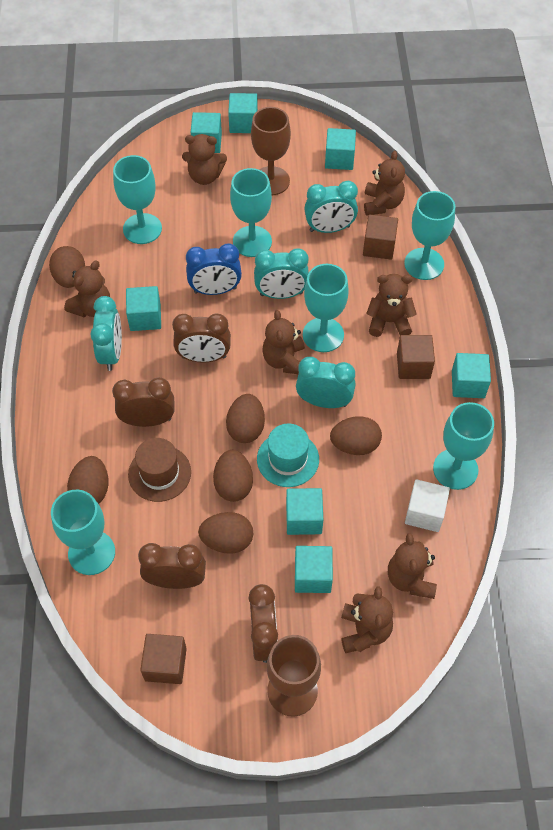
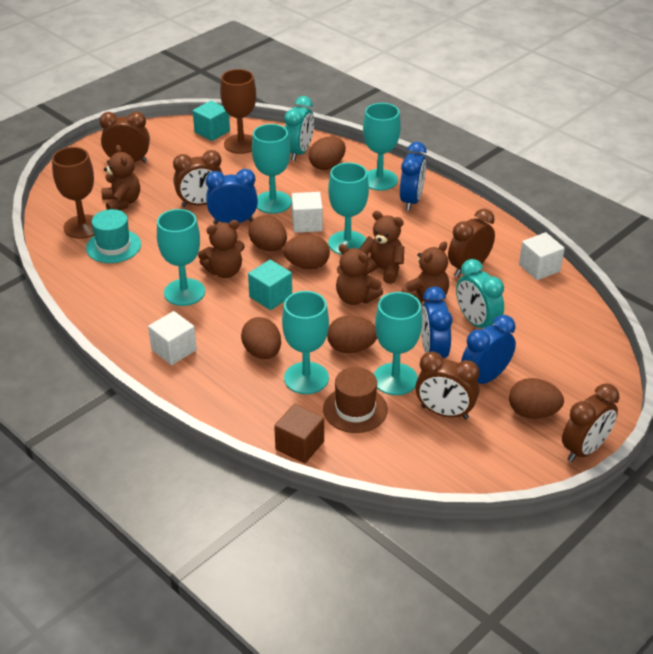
blue clock: [186,243,242,295] = 1 -> [206,169,258,224] [400,142,427,211] [421,287,452,358] [461,315,516,384] = 4
brown clock: [112,377,175,427] [138,543,206,589] [172,313,231,363] [248,584,278,663] = 4 -> [100,111,150,162] [173,150,223,207] [416,351,479,419] [448,209,495,277] [562,383,620,462] = 5
brown cube: [140,634,187,684] [363,214,398,260] [397,335,435,379] = 3 -> [274,404,324,463] = 1
brown teddy bear: [64,261,110,317] [182,134,227,185] [262,310,305,374] [341,587,393,653] [364,151,405,216] [366,274,417,337] [388,533,437,599] = 7 -> [101,145,140,210] [198,220,245,278] [336,244,383,305] [359,211,404,284] [401,241,449,303] = 5
turquoise clock: [90,296,122,371] [254,248,309,299] [296,357,355,408] [304,181,358,233] = 4 -> [284,96,314,161] [456,259,504,328] = 2
turquoise cube: [126,286,161,331] [191,112,222,153] [228,93,258,133] [286,488,323,535] [295,546,333,593] [325,128,356,170] [452,353,491,398] = 7 -> [193,101,230,141] [248,260,292,310] = 2
white cube: [405,479,450,532] = 1 -> [148,311,197,365] [291,192,323,233] [519,232,565,280] = 3

